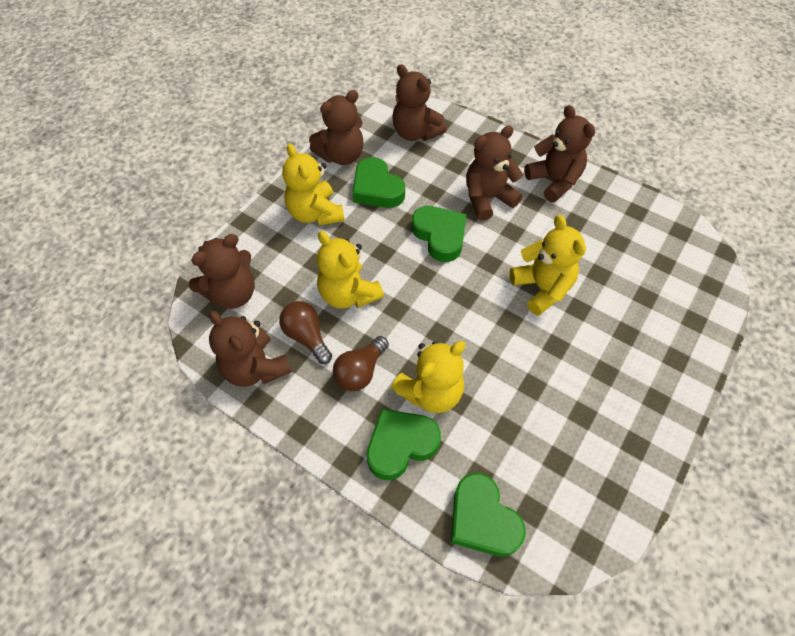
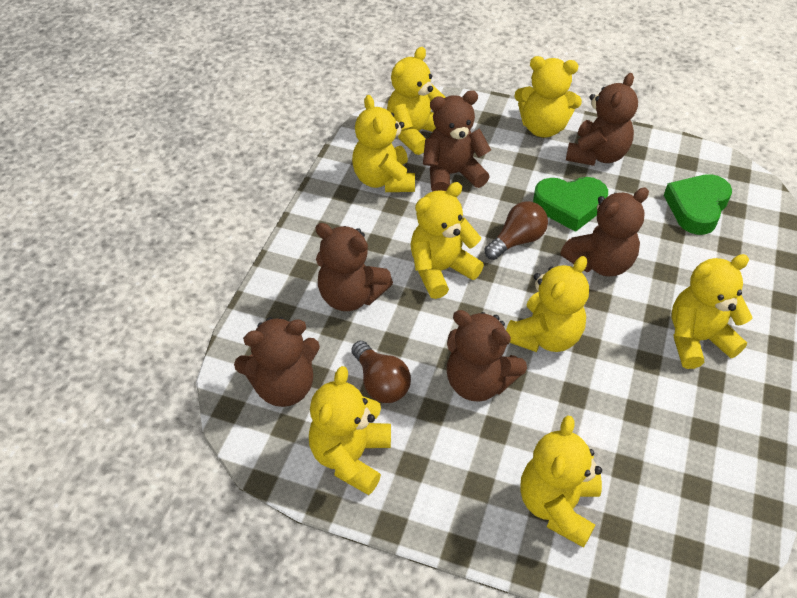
green heart: [353,157,405,208] [367,409,441,480] [412,206,467,262] [451,473,526,556] = 4 -> [533,177,608,232] [664,174,732,235] = 2
yellow teddy bear: [282,143,345,226] [317,231,384,309] [391,341,466,413] [510,215,586,316] = 4 -> [309,366,391,495] [352,95,415,192] [387,47,445,155] [411,182,484,299] [506,256,589,352] [514,56,582,138] [520,415,602,548] [672,254,752,369] = 8

